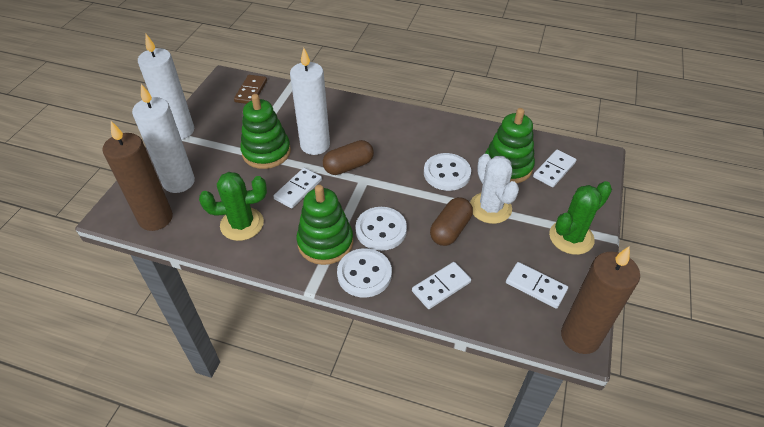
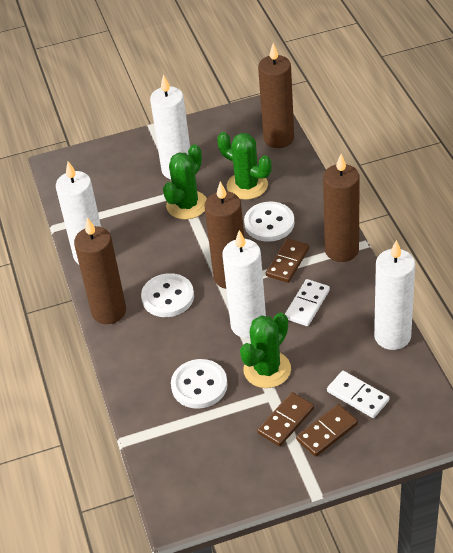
brown candle: [102,121,173,231] [561,247,640,354] = 2 -> [74,217,126,324] [204,182,244,289] [258,43,294,148] [323,154,360,262] = 4
brown capsule: [323,140,374,175] [430,197,473,246] = 2 -> none = 0
brown domino: [234,75,267,104] = 1 -> [257,392,314,446] [266,238,309,283] [296,404,358,457] = 3
green cactus: [199,172,267,241] [549,181,612,255] = 2 -> [163,144,207,219] [217,132,272,200] [240,313,291,388] = 3
green stacking toy: [240,94,291,169] [296,185,353,265] [485,108,535,183] = 3 -> none = 0
white cactus: [470,154,519,224] = 1 -> none = 0
white candle: [132,84,195,193] [138,34,194,140] [290,48,330,155] = 3 -> [56,161,101,264] [150,75,190,179] [222,230,266,338] [374,240,415,350] = 4
white domino: [273,168,322,209] [412,262,471,309] [506,262,568,309] [533,150,577,187] = 4 -> [285,279,330,326] [327,371,389,418] = 2

